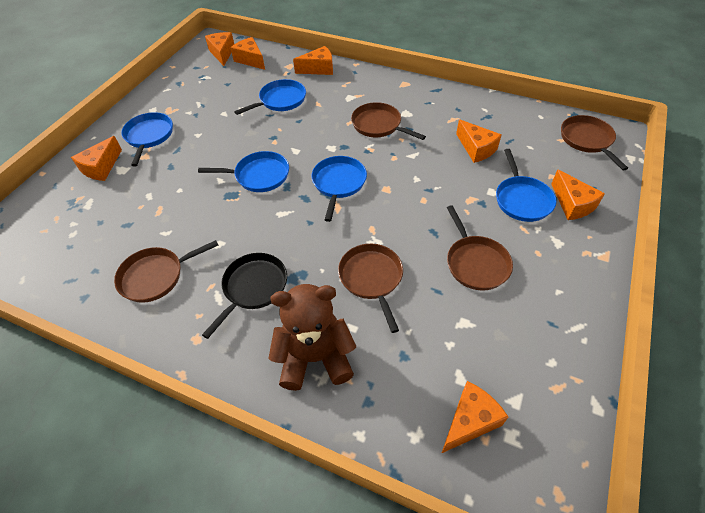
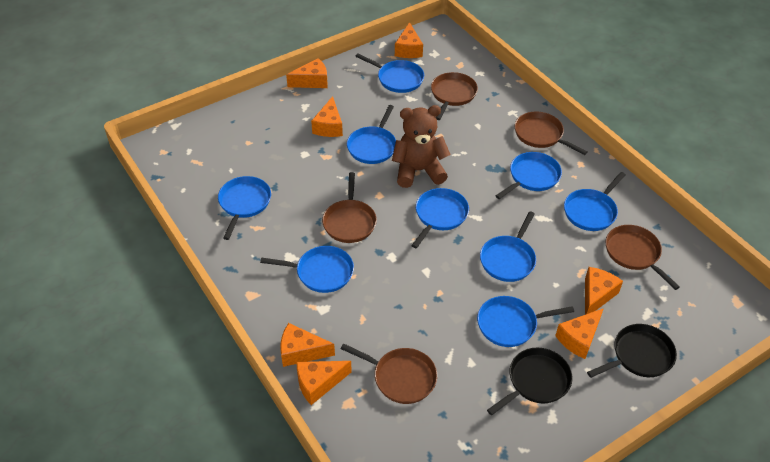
black pan: [202,253,287,339] = 1 -> [487,348,573,415] [587,324,677,378] = 2
blue pan: [121,112,173,166] [198,151,289,192] [234,79,306,115] [311,156,367,222] [496,149,556,222] = 5 -> [218,176,271,240] [260,246,354,293] [347,105,396,164] [355,54,424,93] [411,188,469,248] [477,296,574,347] [480,212,536,282] [496,152,562,199] [564,172,626,231] = 9

